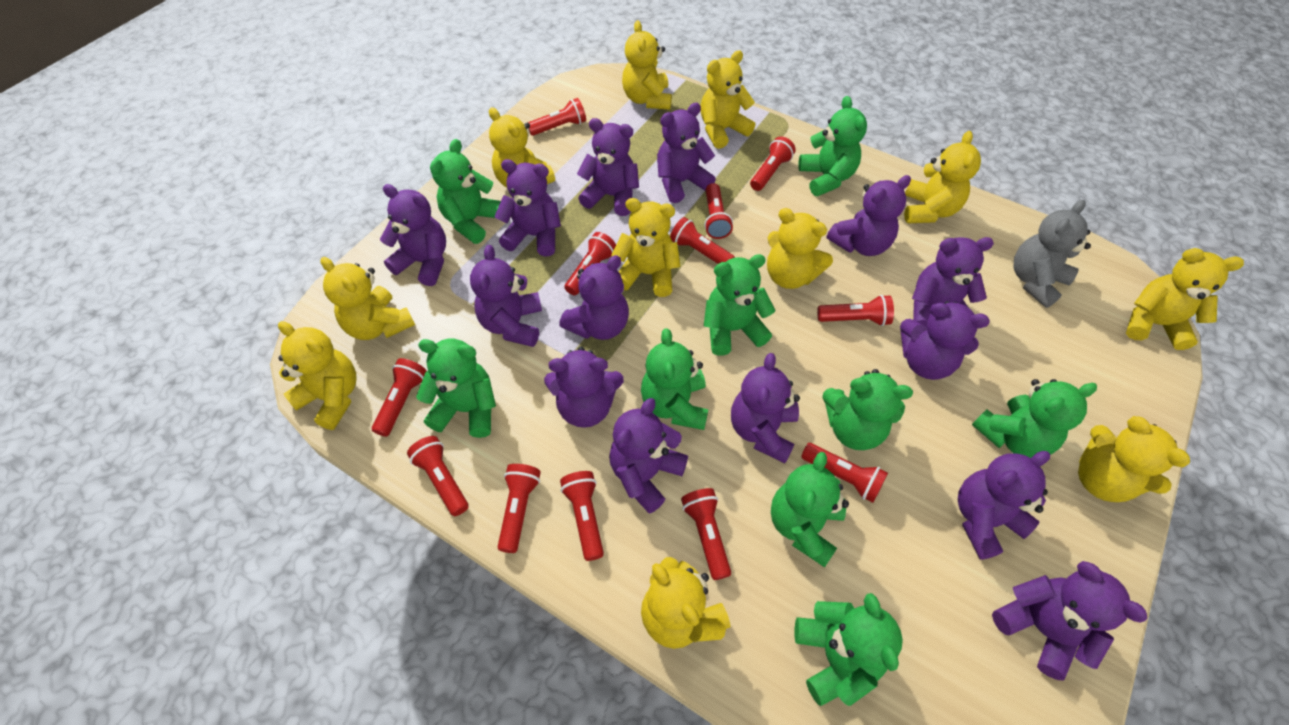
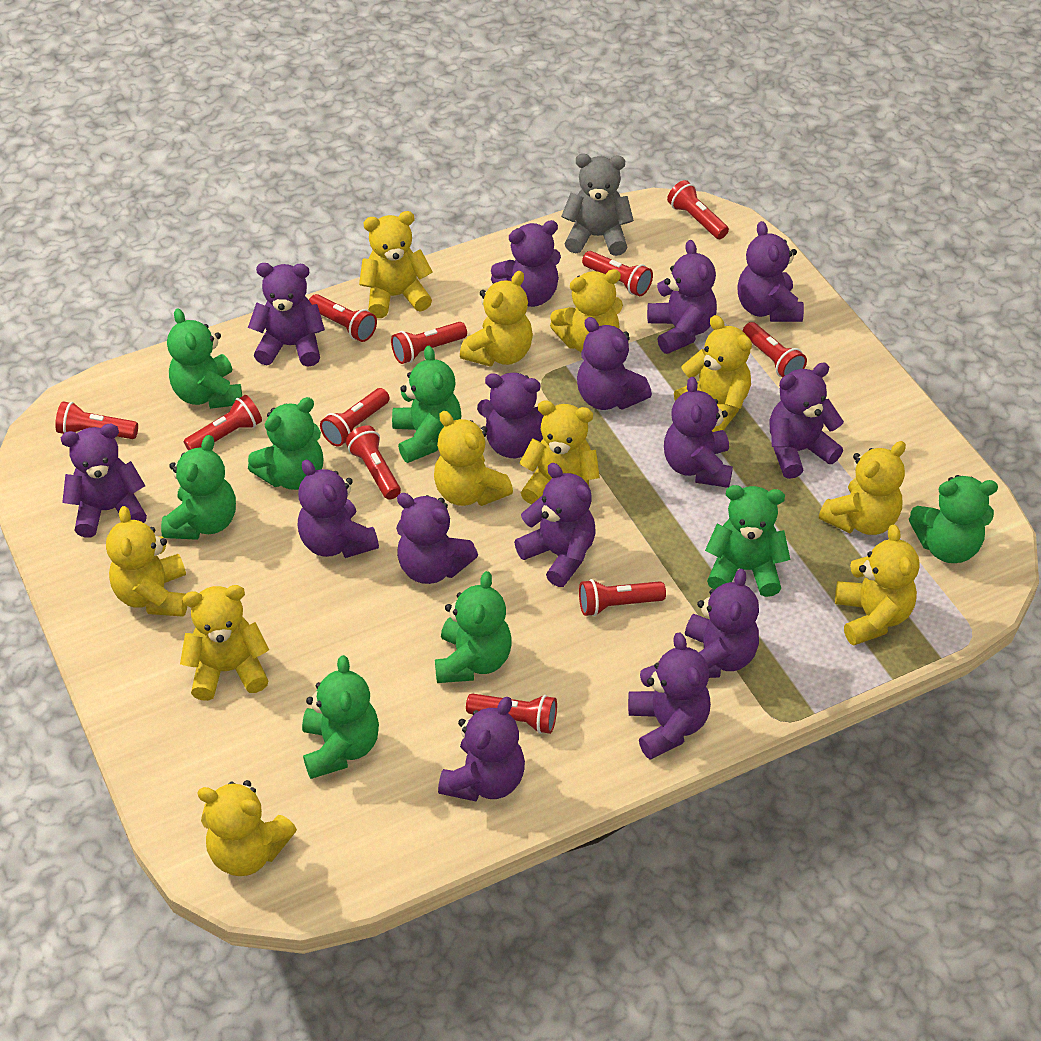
green teddy bear: [416,339,496,438] [430,139,501,244] [641,328,708,430] [704,254,775,356] [771,452,849,567] [795,593,903,706] [798,96,867,196] [822,369,913,450] [972,379,1097,458] = 9 -> [161,435,236,540] [167,309,242,409] [248,397,323,490] [302,655,379,779] [392,346,462,463] [435,571,512,683] [705,485,790,597] [909,475,998,563] = 8
purple teddy bear: [380,184,446,286] [470,245,542,347] [494,159,561,257] [544,347,624,428] [559,255,629,340] [577,118,639,216] [609,398,688,514] [657,103,716,203] [731,353,800,463] [827,175,911,256] [900,301,990,380] [912,237,994,327] [958,451,1050,560] [992,561,1147,681] = 14 -> [61,424,147,537] [248,263,325,367] [298,460,379,558] [396,493,478,584] [438,697,525,802] [477,373,544,458] [491,220,561,307] [514,463,596,587] [577,317,652,410] [628,632,711,760] [647,240,717,354] [664,377,733,488] [685,569,759,678] [737,221,804,322] [770,363,844,479] = 15
red flashlight: [372,358,426,437] [407,436,469,516] [498,464,541,553] [528,98,586,136] [560,471,604,561] [564,232,616,295] [670,217,735,264] [681,488,731,580] [704,183,733,239] [750,137,796,191] [801,443,888,503] [817,295,894,326] = 12 -> [55,401,138,439] [184,395,262,450] [309,294,377,342] [320,388,390,447] [346,425,401,500] [391,322,467,364] [466,694,557,734] [579,579,666,616] [582,251,653,296] [667,180,729,239] [743,322,807,377] = 11

